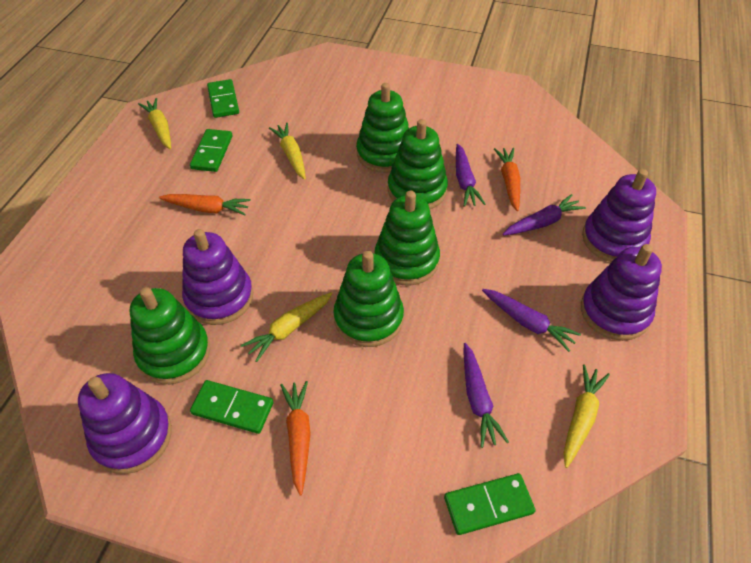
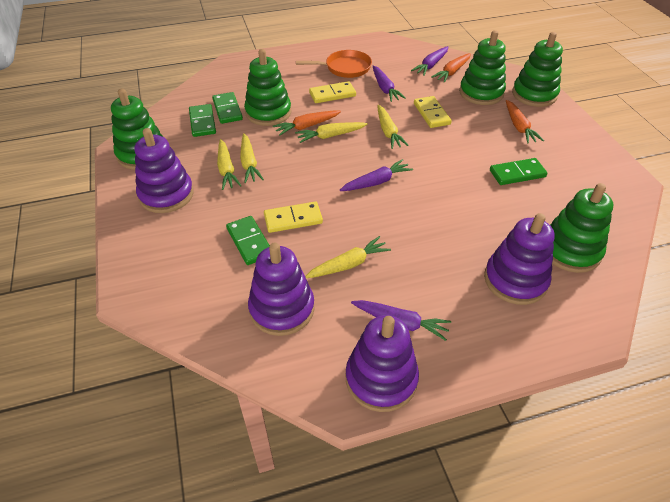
orange pan: none = 0 -> [296,50,372,78] = 1
yellow carrot: [138,98,171,149] [241,292,333,362] [269,123,306,180] [563,364,610,468] = 4 -> [217,139,242,190] [240,133,264,183] [295,122,368,143] [305,236,391,278] [377,105,409,149] = 5
yellow domino: none = 0 -> [264,201,323,233] [309,81,356,103] [414,96,452,128] = 3

